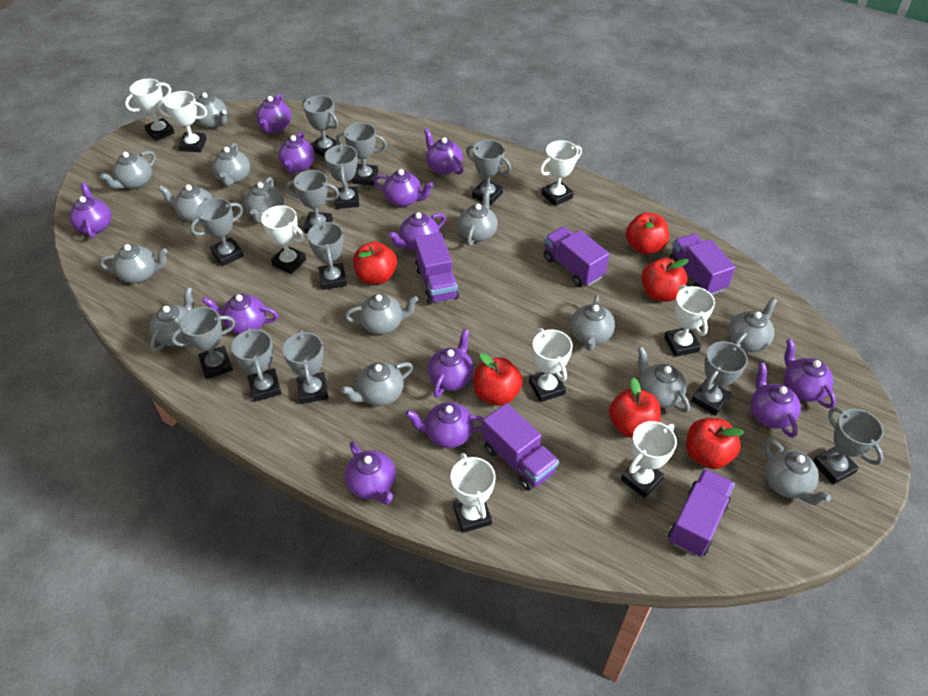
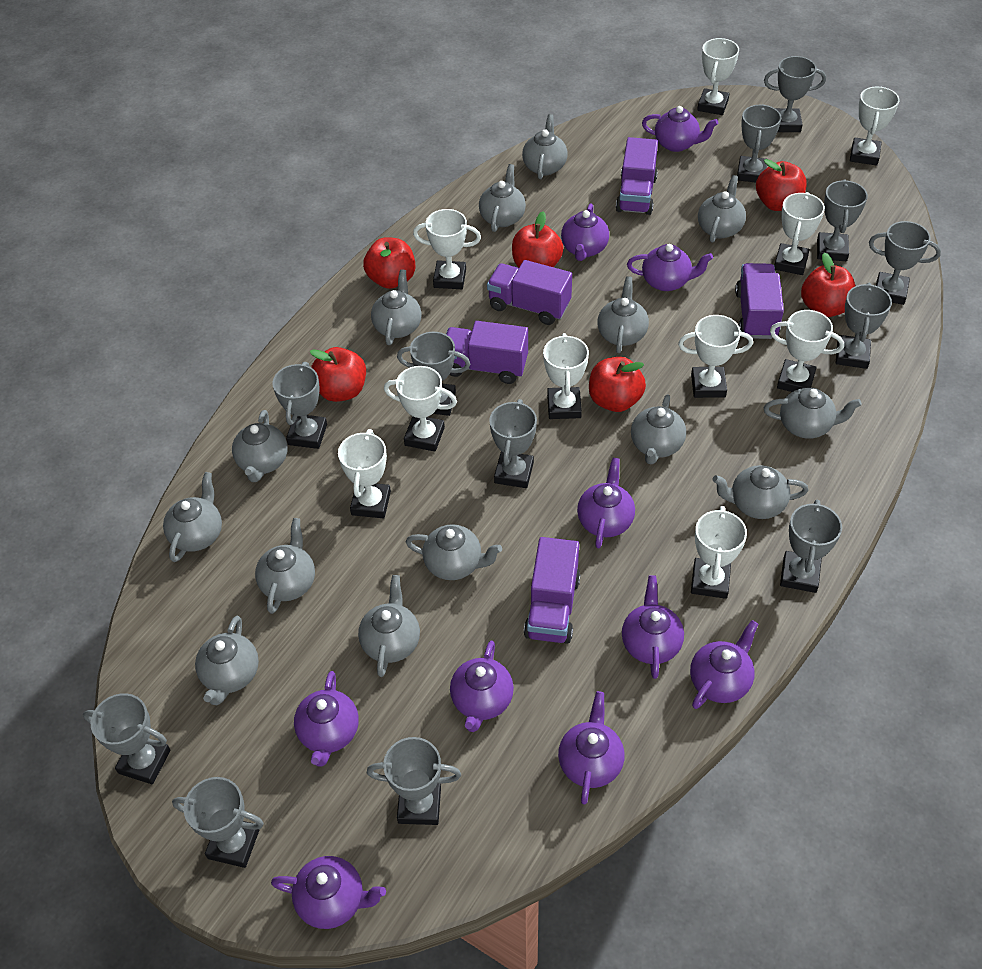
purple teapot: [69,182,111,238] [202,294,278,334] [256,94,291,133] [278,132,315,174] [345,441,396,504] [374,169,433,207] [388,212,446,250] [405,402,484,448] [424,129,463,175] [428,329,474,397] [750,363,801,438] [784,339,836,409] = 12 -> [271,856,386,929] [294,671,359,767] [450,641,514,732] [558,691,625,805] [561,204,609,261] [577,458,635,548] [622,575,684,679] [627,244,713,291] [642,106,718,152] [690,620,758,709] = 10
white trophy: [125,79,175,141] [158,91,207,152] [258,205,306,274] [451,453,495,533] [529,328,573,402] [540,140,582,206] [621,421,677,498] [664,285,715,357] = 8 -> [338,429,391,518] [384,366,457,451] [413,209,481,289] [543,333,589,419] [678,315,753,398] [691,506,747,599] [697,38,739,115] [770,310,844,392] [774,192,825,275] [850,87,899,165] = 10

